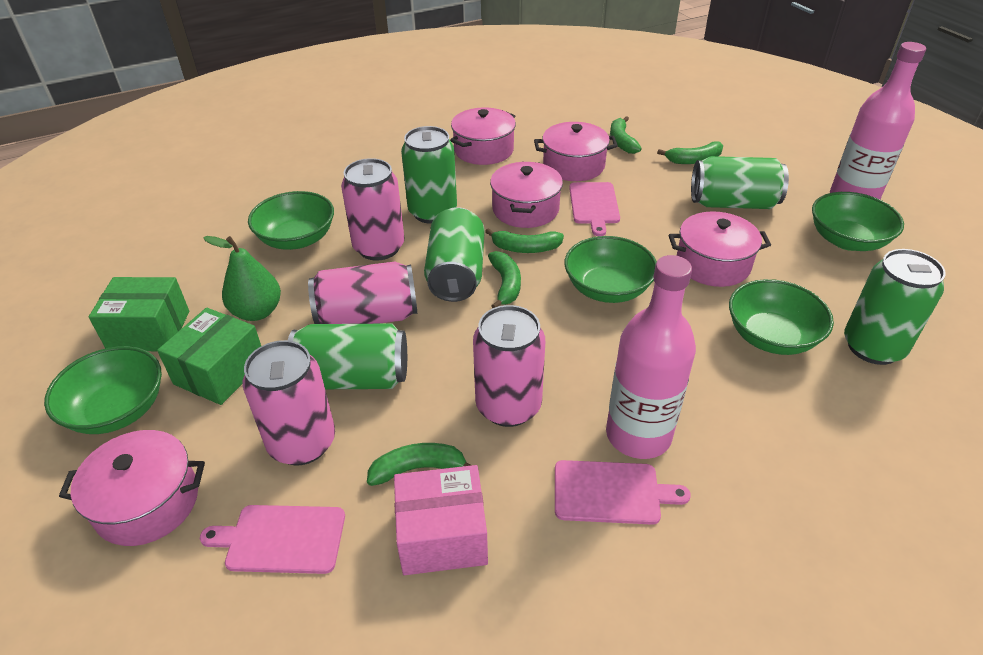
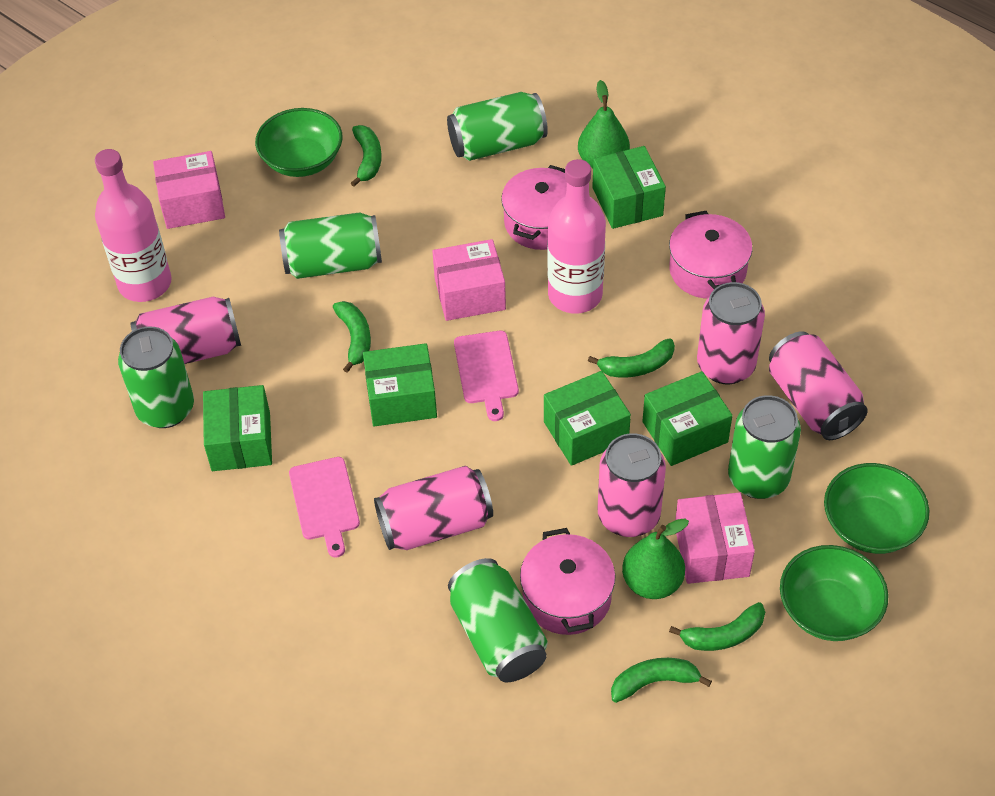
green bowl: [44,346,162,434] [248,191,334,250] [565,236,657,303] [729,279,834,355] [812,192,904,251] = 5 -> [255,108,343,177] [780,545,888,641] [824,463,929,554] = 3
green box: [89,277,189,351] [157,308,261,405] = 2 -> [203,385,272,471] [363,343,437,426] [544,371,631,466] [592,146,666,229] [642,371,733,466] = 5
green pear: [203,236,281,321] = 1 -> [578,80,630,168] [622,518,689,599] = 2
pink box: [394,465,488,575] = 1 -> [153,151,225,229] [432,239,506,321] [675,492,755,584] = 3
pink can: [243,340,335,465] [308,262,417,324] [341,158,404,261] [473,305,545,427] = 4 -> [130,297,241,364] [374,466,493,550] [598,433,666,537] [697,282,765,384] [769,331,868,440] = 5
pink cutting board: [200,505,345,574] [555,460,691,525] [569,182,620,236] = 3 -> [289,457,360,558] [454,331,519,421] = 2
pink pot: [59,430,205,546] [450,108,516,165] [490,162,563,228] [534,122,618,181] [669,212,771,287] = 5 -> [501,165,567,250] [520,528,615,635] [669,211,752,299] = 3

